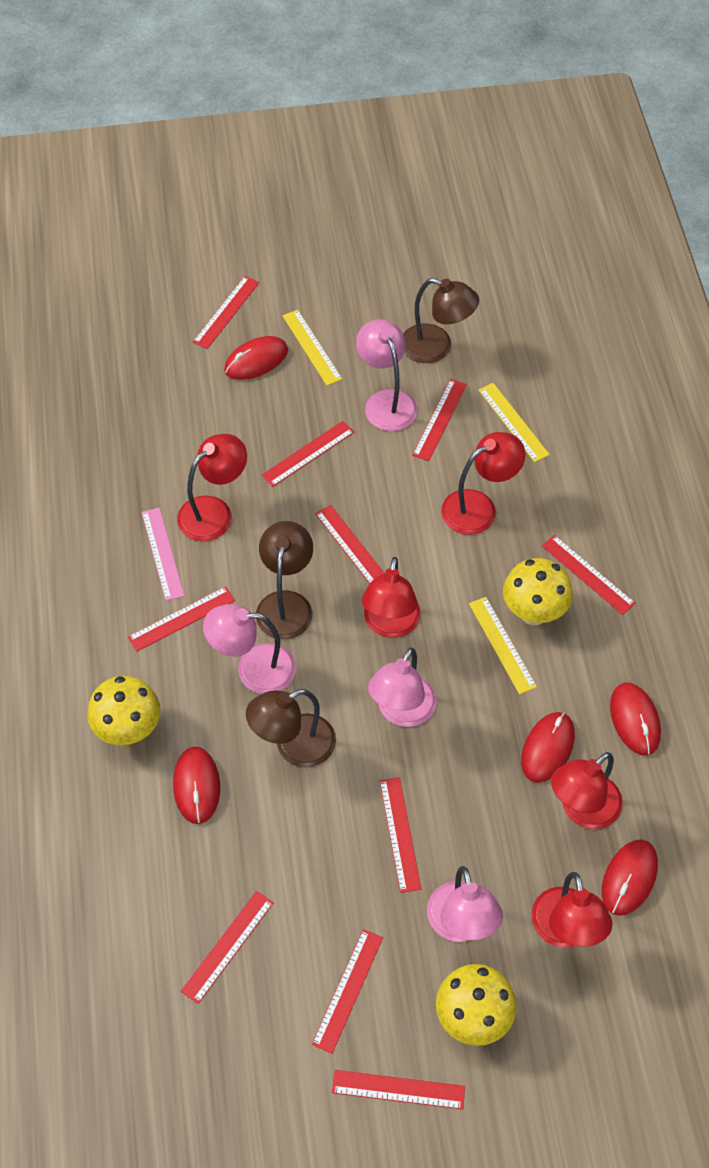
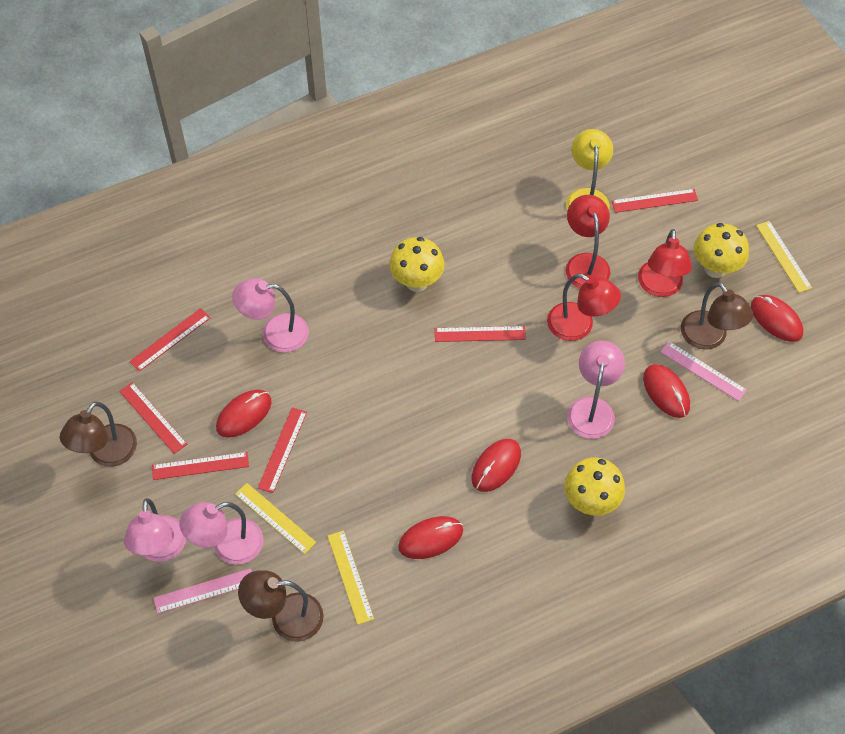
pink ruler: [142,508,184,601] = 1 -> [153,568,252,614] [660,341,747,401] = 2
red lamp: [177,434,247,541] [362,557,421,638] [441,432,525,535] [531,872,612,947] [551,752,623,829] = 5 -> [547,274,621,341] [566,195,610,288] [638,229,692,297] = 3
red ruler: [128,587,235,652] [181,891,274,1004] [193,276,259,349] [261,421,354,487] [312,929,383,1054] [315,505,385,584] [332,1070,465,1110] [380,777,421,893] [412,379,467,461] [542,535,636,615] = 10 -> [119,382,187,454] [129,308,211,372] [152,452,249,480] [258,408,307,493] [435,326,526,342] [612,189,698,213] = 6
yellow lamp: none = 0 -> [566,129,613,211] = 1

